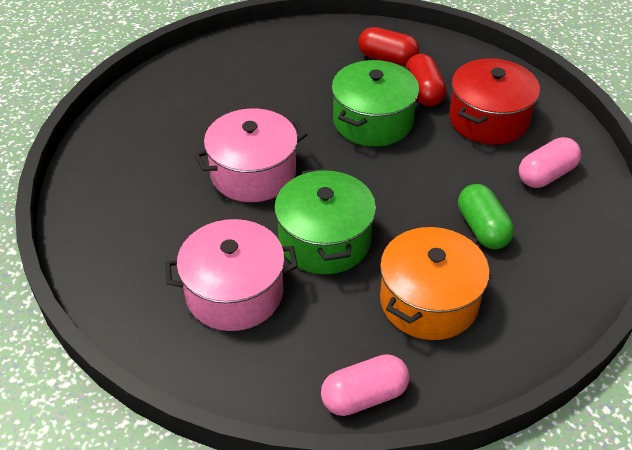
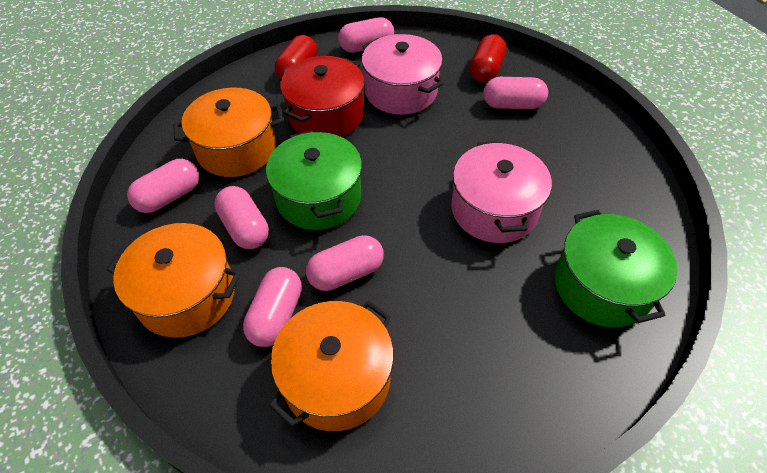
green capsule: [458,184,514,249] = 1 -> none = 0
orange pot: [380,227,489,340] = 1 -> [107,223,241,338] [173,88,283,177] [269,300,394,431] = 3
pink capsule: [321,354,409,416] [519,137,581,188] = 2 -> [127,159,199,213] [215,186,269,249] [243,267,302,347] [306,235,384,291] [338,17,394,53] [483,77,548,109] = 6

